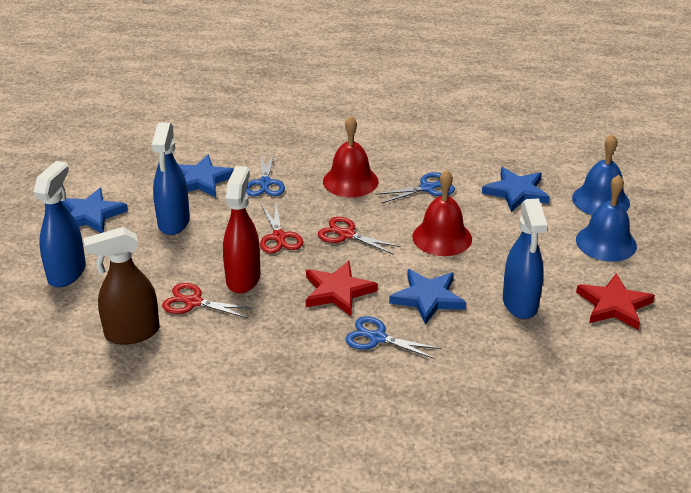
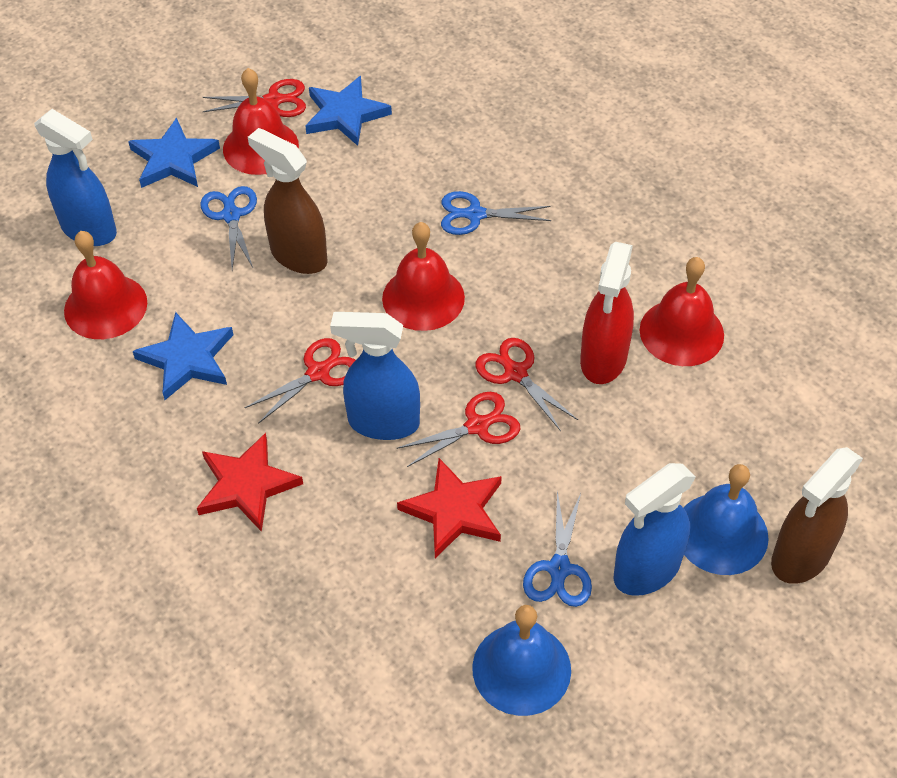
blue star: [61,188,128,233] [178,155,234,197] [389,269,466,325] [482,167,550,212] = 4 -> [128,118,220,188] [133,312,233,400] [305,76,392,146] = 3
brown spray bottle: [83,227,159,345] = 1 -> [248,128,328,274] [771,447,863,584] = 2
red bell: [323,116,378,197] [412,170,472,256] = 2 -> [64,231,147,339] [223,68,299,175] [382,222,465,331] [640,257,724,366] = 4
red scissors: [162,283,254,318] [260,204,303,253] [318,217,401,255] = 3 -> [202,79,306,117] [244,338,356,424] [396,392,520,467] [475,338,578,431] = 4

